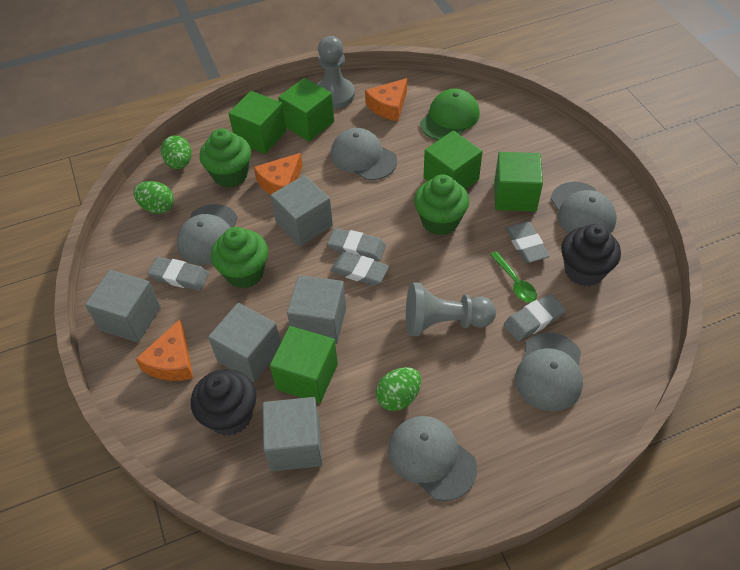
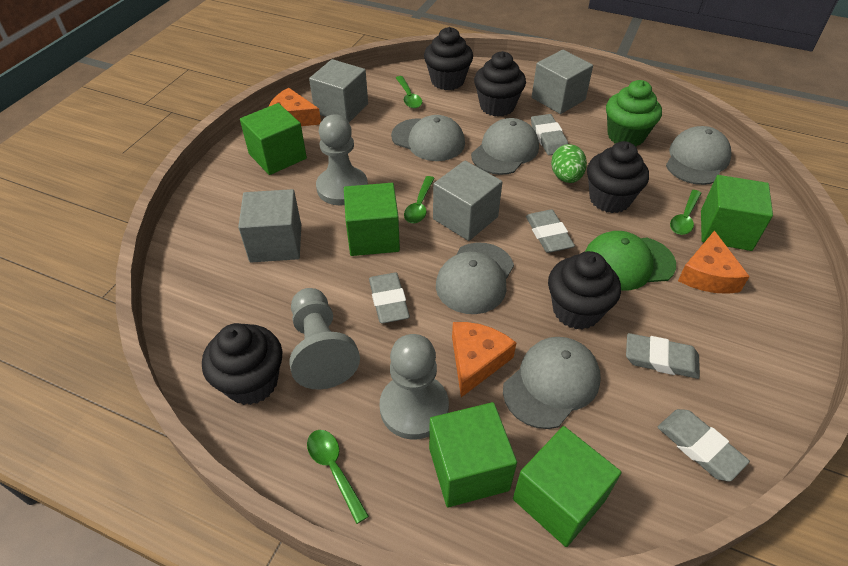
black cupcake: [191,369,257,436] [561,224,621,286] = 2 -> [202,323,282,405] [424,27,473,90] [474,51,526,117] [548,251,621,330] [587,141,649,213] = 5
green cupcake: [200,128,251,188] [211,227,268,288] [414,174,469,235] = 3 -> [606,80,662,147] = 1
green egg: [134,181,174,214] [161,135,192,169] [376,367,422,411] = 3 -> [551,144,587,183] = 1
green spoon: [490,251,537,303] = 1 -> [307,430,369,524] [396,76,422,108] [404,176,435,223] [670,190,701,235] = 4
grey cube: [85,270,161,342] [208,303,281,382] [263,397,322,471] [271,175,333,246] [287,275,346,345] = 5 -> [238,189,301,263] [309,59,368,122] [433,161,502,241] [532,50,593,114] = 4
grey pawn: [317,36,355,109] [406,282,496,336] = 2 -> [289,288,360,389] [316,114,368,206] [380,334,449,440] = 3

